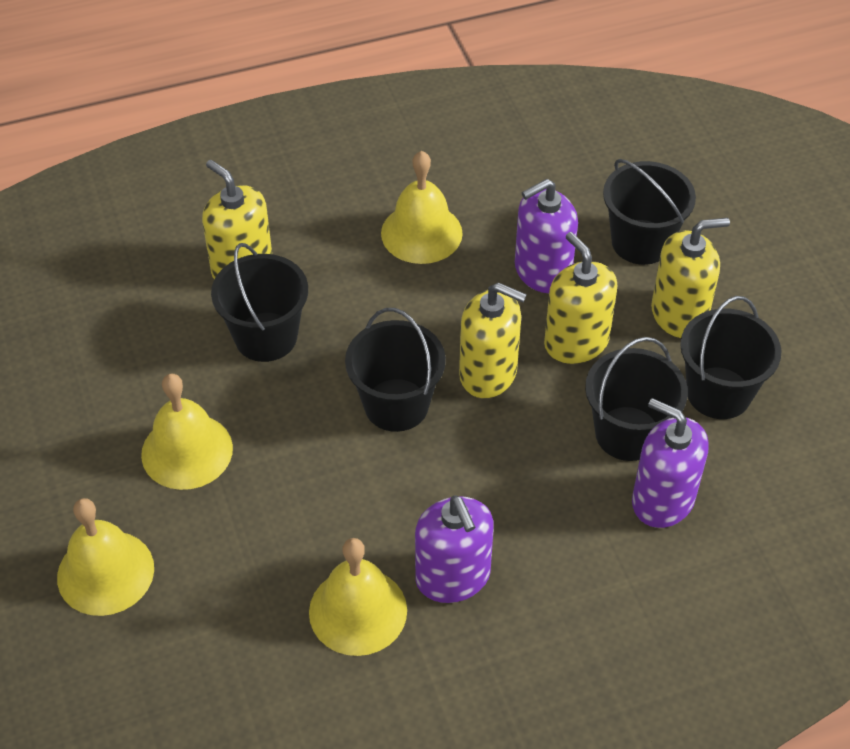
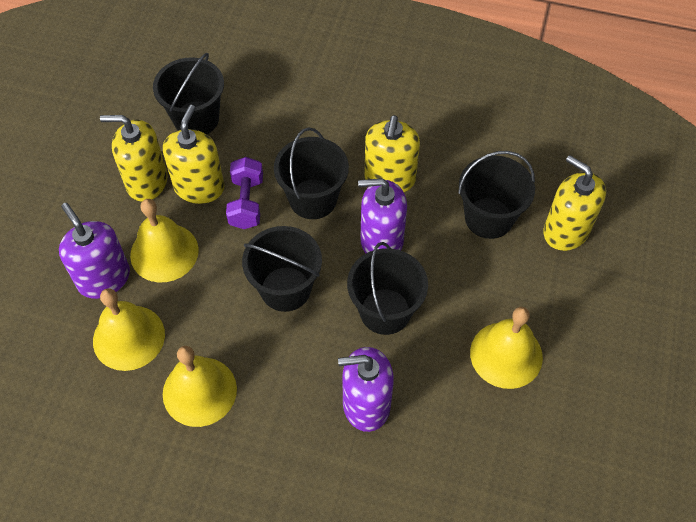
purple dumbbell: none = 0 -> [226,157,263,229] = 1

